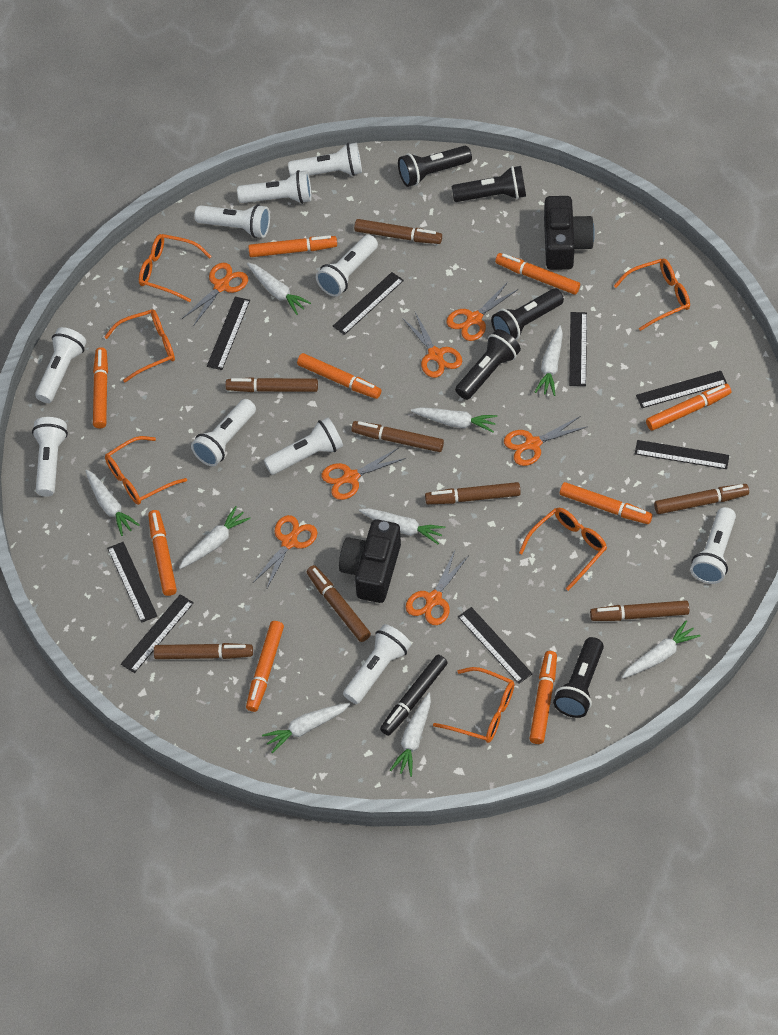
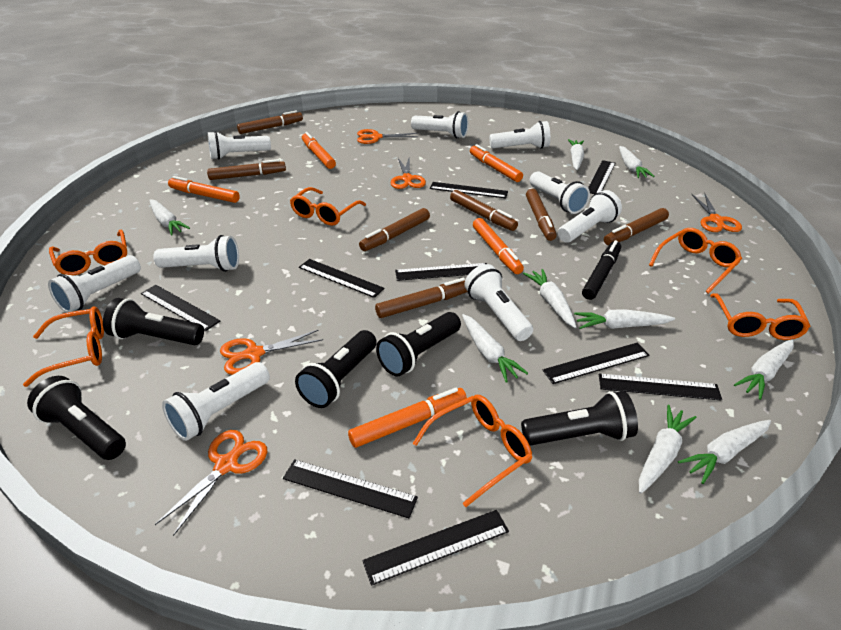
black camera: [339,519,401,603] [544,196,595,270] = 2 -> none = 0
black ruler: [107,542,157,623] [121,594,194,673] [207,297,250,370] [333,272,404,335] [458,607,533,684] [569,312,587,386] [635,440,729,469] [636,371,727,408] = 8 -> [141,285,220,331] [283,459,418,518] [299,259,385,298] [362,510,509,586] [395,263,487,281] [430,182,508,198] [543,343,649,384] [588,160,615,194] [599,374,722,401] = 9
brown marker: [154,643,253,659] [225,377,318,392] [307,565,371,642] [351,421,444,452] [354,219,442,244] [425,482,521,504] [590,600,689,621] [654,484,749,514] = 8 -> [207,159,286,180] [237,110,303,134] [359,208,430,251] [375,278,468,318] [450,190,518,231] [526,189,557,241] [604,208,669,246] = 7
orange marker: [93,347,108,428] [148,510,177,596] [246,621,284,712] [248,235,337,257] [297,353,381,399] [495,253,580,295] [529,651,557,744] [560,482,653,524] [646,384,731,431] = 9 -> [168,176,240,203] [302,132,336,169] [348,388,467,448] [470,144,523,182] [473,218,524,274] = 5
orange scissors: [182,263,248,325] [253,515,317,590] [322,448,406,500] [402,312,462,378] [406,551,469,625] [446,282,518,341] [504,416,588,466] = 7 -> [155,430,267,536] [220,330,323,375] [357,129,418,144] [391,156,426,189] [691,193,742,232] = 5
white flashlight: [32,417,68,497] [35,327,86,403] [191,399,256,466] [195,204,270,238] [237,170,312,204] [264,417,343,475] [288,143,362,176] [316,235,378,297] [343,624,411,704] [690,507,736,584] = 10 -> [48,255,141,313] [153,235,239,272] [162,362,270,441] [207,131,271,160] [411,111,469,138] [464,264,533,341] [489,121,550,149] [530,171,590,214] [558,190,622,243] = 9

